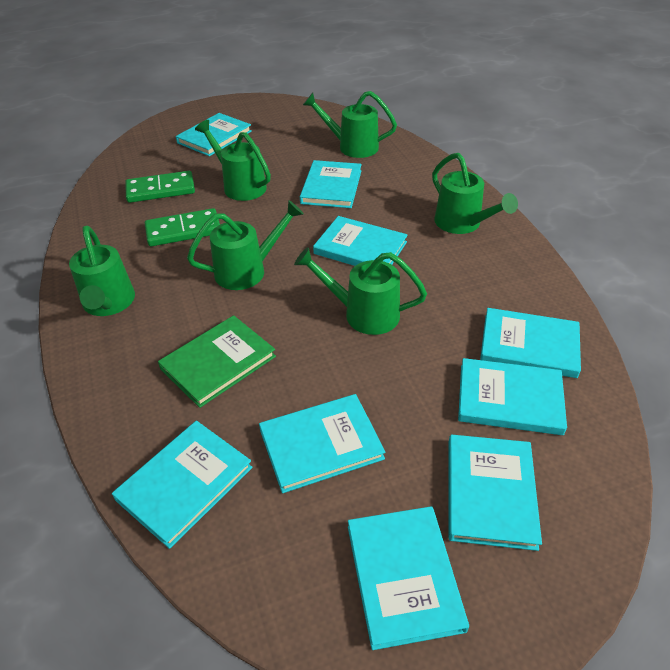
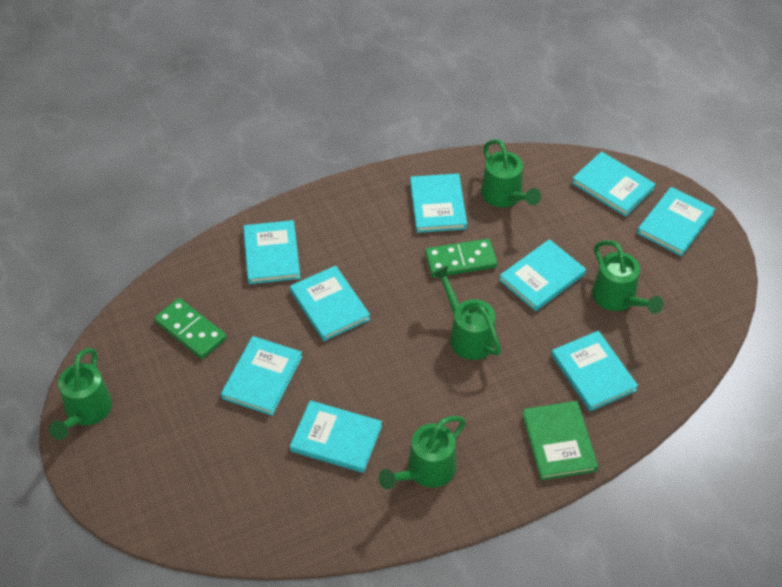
green watering can: [69,225,135,316] [187,200,304,290] [195,120,271,201] [294,247,427,335] [303,91,397,158] [432,153,518,234] = 6 -> [49,348,112,440] [378,416,466,489] [432,265,501,360] [481,139,541,207] [592,240,664,314] = 5

